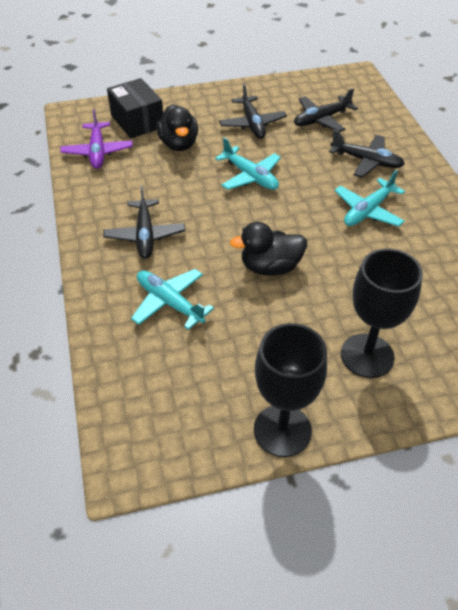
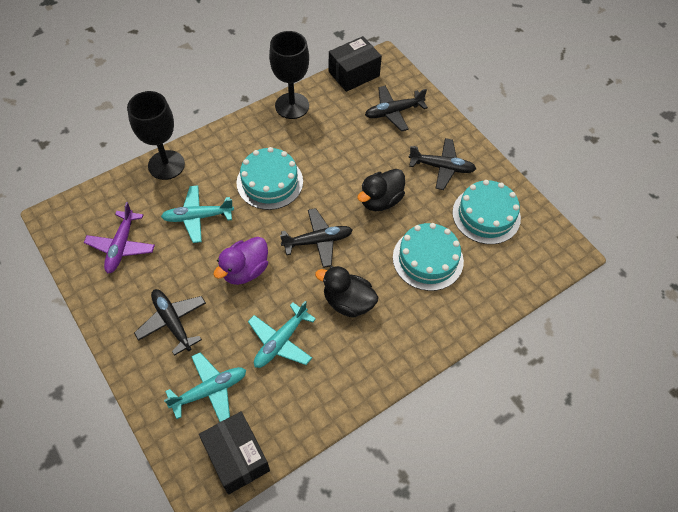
black box: [107,78,163,139] = 1 -> [199,411,270,494] [329,36,382,92] = 2
purple duck: none = 0 -> [213,237,268,285] = 1
turquoise cake: none = 0 -> [236,147,303,210] [393,223,464,291] [452,180,521,244] = 3

